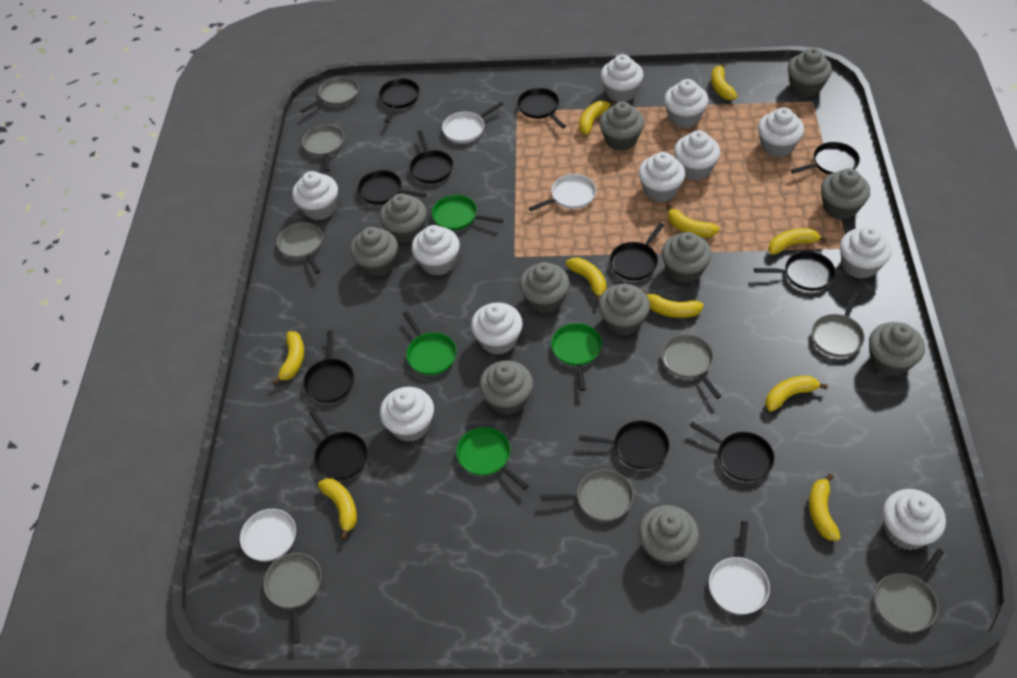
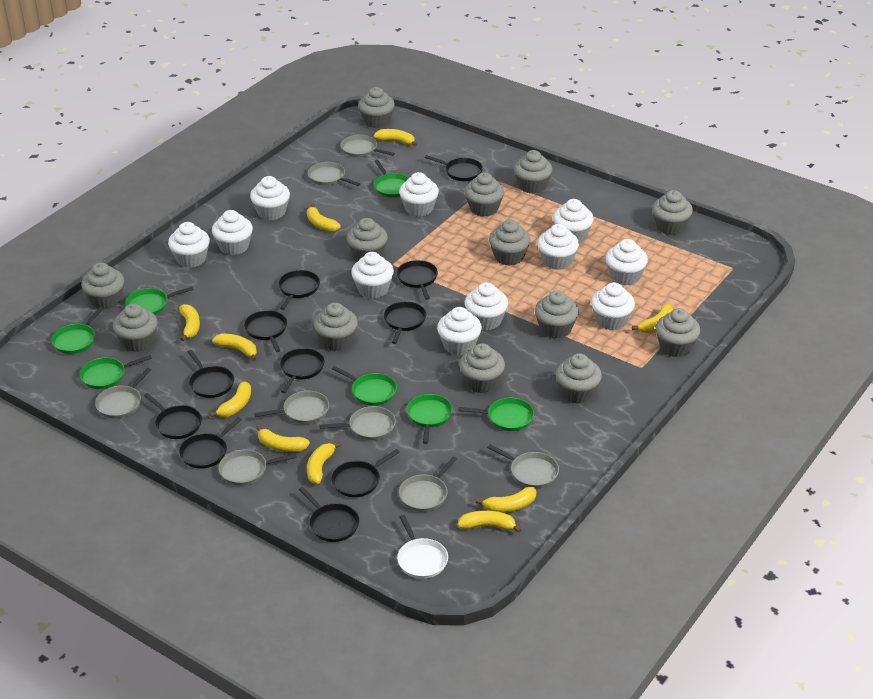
green pan: [403,311,457,375] [432,195,503,231] [456,427,529,490] [551,323,602,391] = 4 -> [51,307,104,354] [80,355,152,389] [125,287,194,315] [332,366,397,406] [374,160,409,197] [407,394,452,444] [458,397,534,431] = 7
grey cupcake: [350,227,398,277] [380,193,427,243] [479,361,533,415] [519,262,570,314] [598,284,650,336] [600,101,644,151] [638,505,699,566] [661,232,712,284] [788,48,832,97] [821,168,870,220] [869,322,925,377] = 11 -> [81,262,125,310] [113,303,157,352] [314,302,358,351] [347,218,388,261] [358,87,395,128] [459,343,505,393] [464,172,504,217] [489,220,530,266] [514,150,552,194] [535,290,579,339] [555,353,602,404] [652,190,693,235] [656,308,700,357] = 13
white pan: [204,509,296,564] [442,102,504,143] [529,174,597,211] [709,521,770,614] = 4 -> [397,515,448,579] = 1

